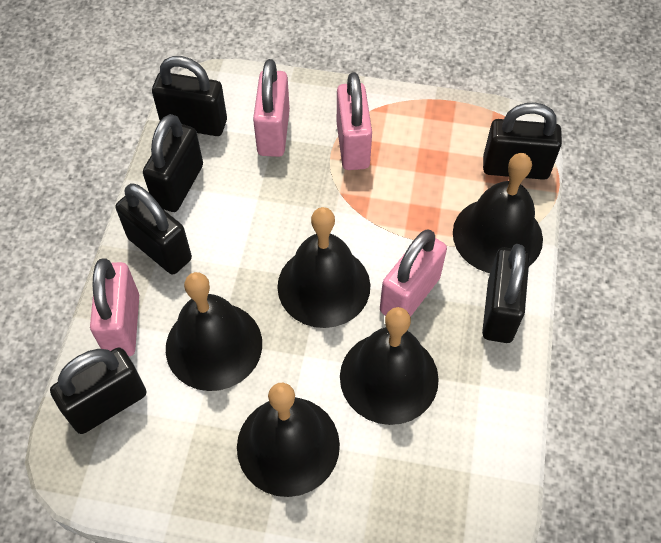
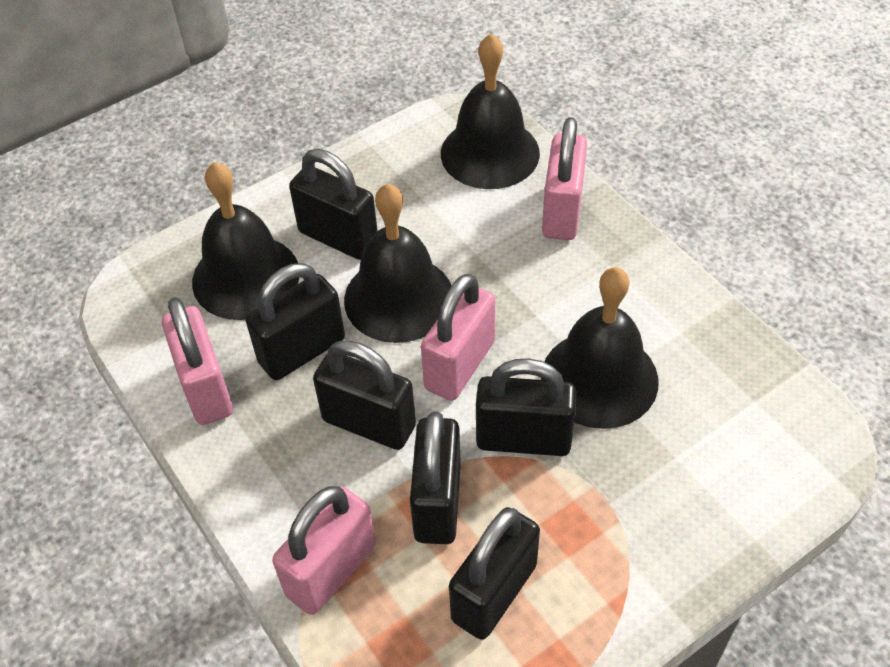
black bell: [166,272,262,391] [237,383,340,497] [277,207,370,328] [340,307,439,425] [453,153,543,273] = 5 -> [192,162,299,320] [344,183,451,343] [441,34,540,189] [541,267,659,429] = 4

